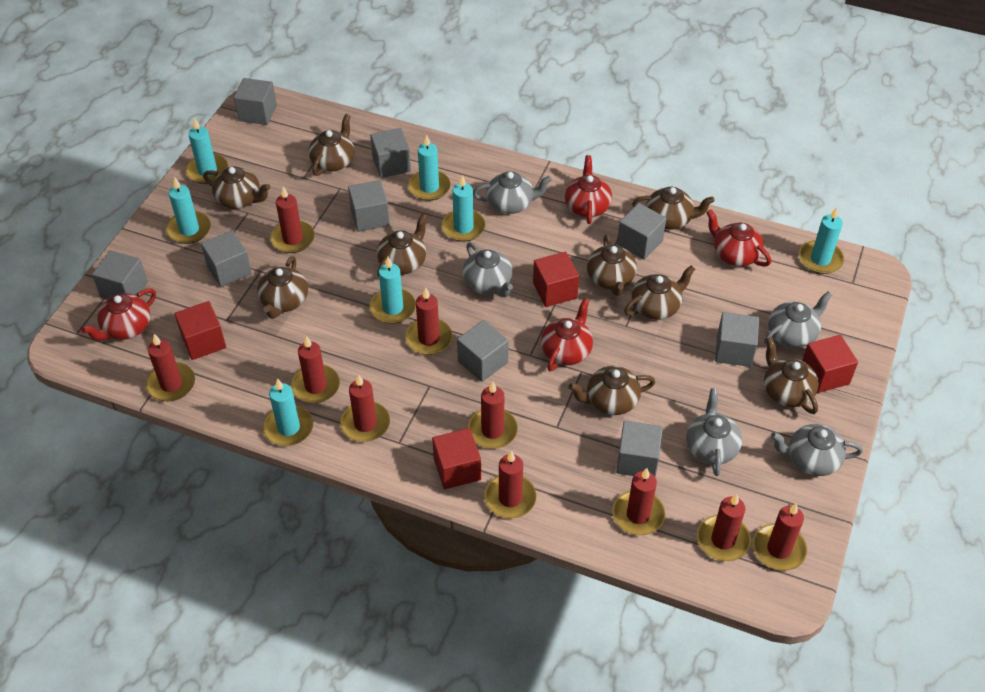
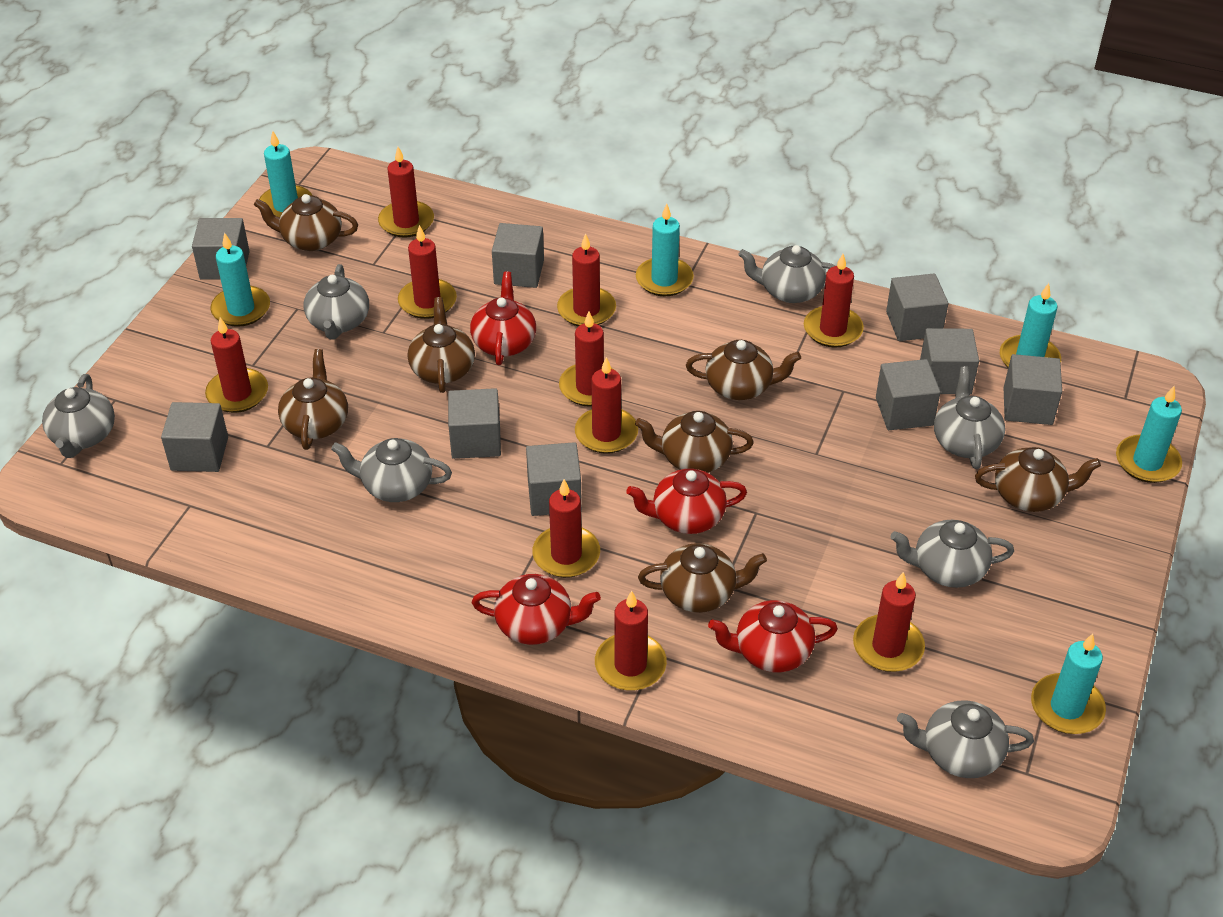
brown teapot: [203,167,270,209] [257,256,308,319] [308,114,354,176] [377,213,427,277] [569,366,655,415] [587,234,637,296] [624,265,695,320] [632,187,715,229] [764,337,819,414] = 9 -> [254,194,358,251] [278,349,348,450] [408,297,475,393] [635,411,754,473] [638,543,767,613] [686,340,801,400] [975,447,1101,512] = 7
grey teapot: [463,242,513,297] [473,171,552,214] [686,388,742,476] [764,292,832,348] [771,424,863,476] = 5 -> [42,374,115,458] [304,264,369,339] [331,438,452,502] [739,245,836,303] [890,520,1014,588] [897,700,1034,778] [934,366,1005,469] = 7
red cube: [174,301,226,360] [432,428,481,489] [533,252,579,307] [802,335,858,393] = 4 -> none = 0
turquoise candle: [166,177,211,244] [186,118,228,184] [263,378,313,446] [370,257,416,324] [408,134,451,201] [442,175,485,242] [799,207,844,274] = 7 -> [210,232,270,327] [259,131,313,217] [636,204,694,296] [1000,283,1061,367] [1031,634,1106,734] [1116,386,1182,483] = 6

